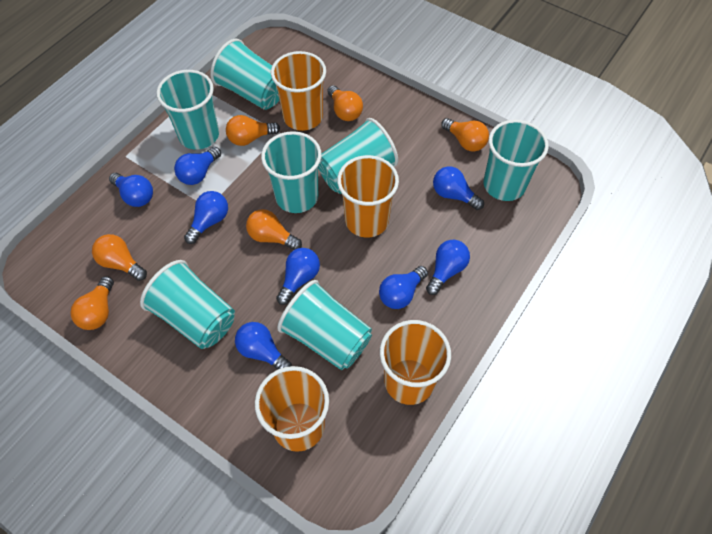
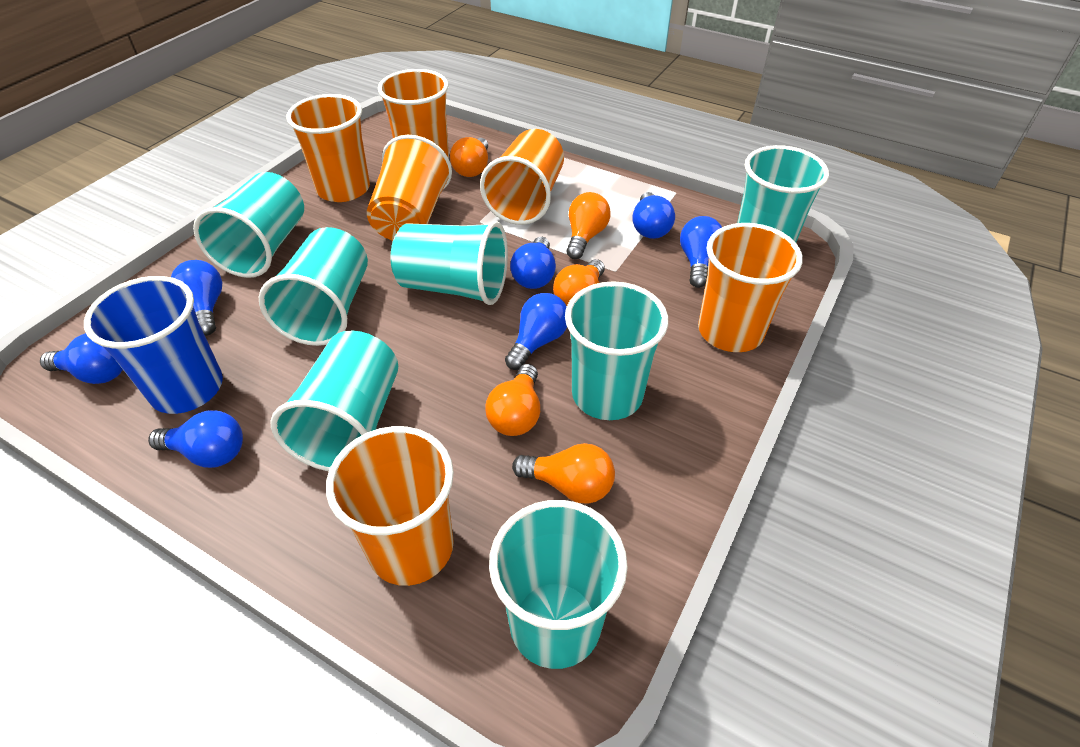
blue cup: none = 0 -> [84,276,223,414] = 1
blue light bulb: [109,173,153,207] [174,147,221,185] [184,191,228,244] [235,322,292,369] [276,248,320,305] [379,266,428,309] [426,240,470,295] [433,166,484,210] = 8 -> [40,333,123,384] [148,410,243,468] [171,260,222,336] [505,293,567,370] [510,237,556,289] [632,192,675,239] [680,216,722,288] = 7
orange cup: [255,366,329,452] [271,51,326,131] [337,155,399,238] [380,320,451,405] = 4 -> [286,94,370,202] [326,426,454,586] [367,135,452,241] [378,69,449,158] [480,129,564,225] [698,223,803,352] = 6
orange light bulb: [70,276,114,330] [92,234,147,281] [226,115,280,146] [246,209,302,250] [327,85,363,121] [441,118,489,152] = 6 -> [450,137,488,177] [485,364,540,436] [512,443,615,504] [553,259,605,306] [566,192,611,259] = 5

